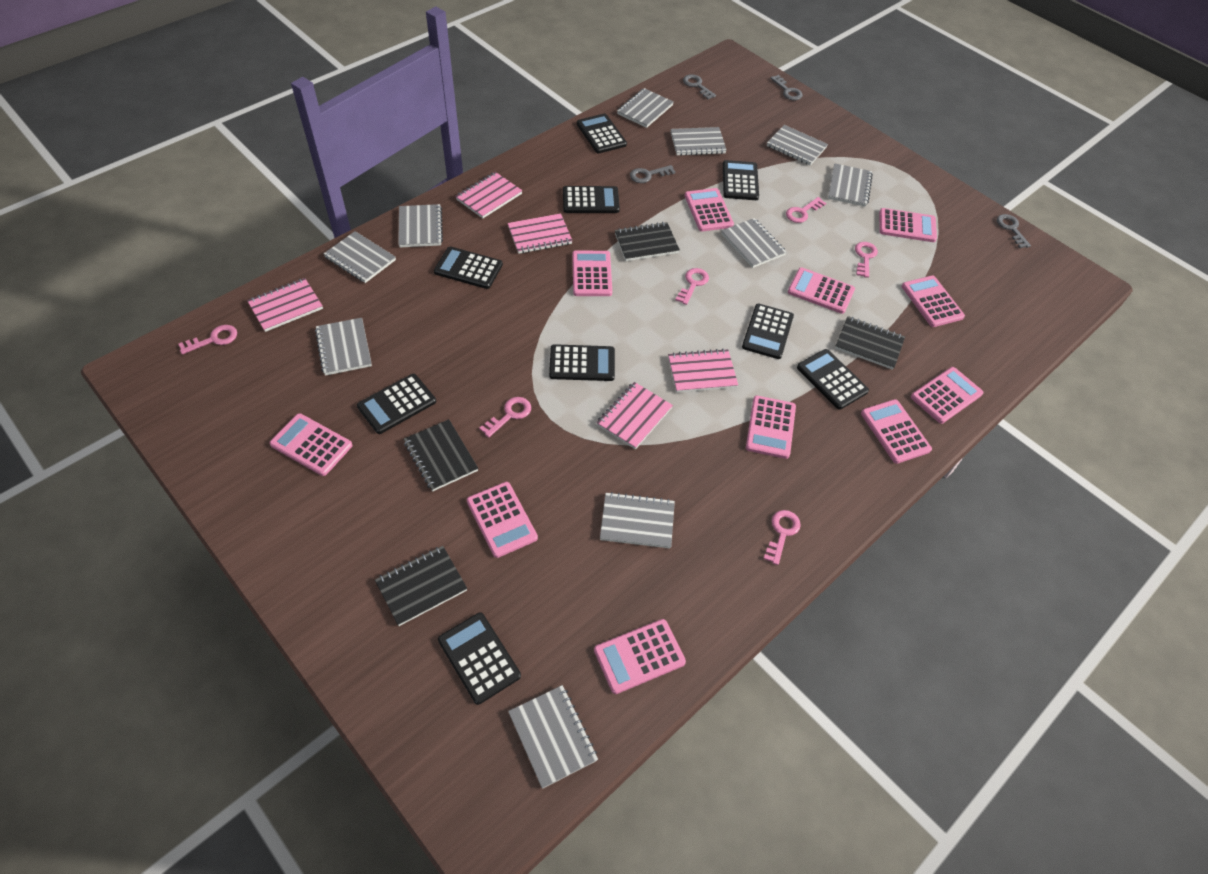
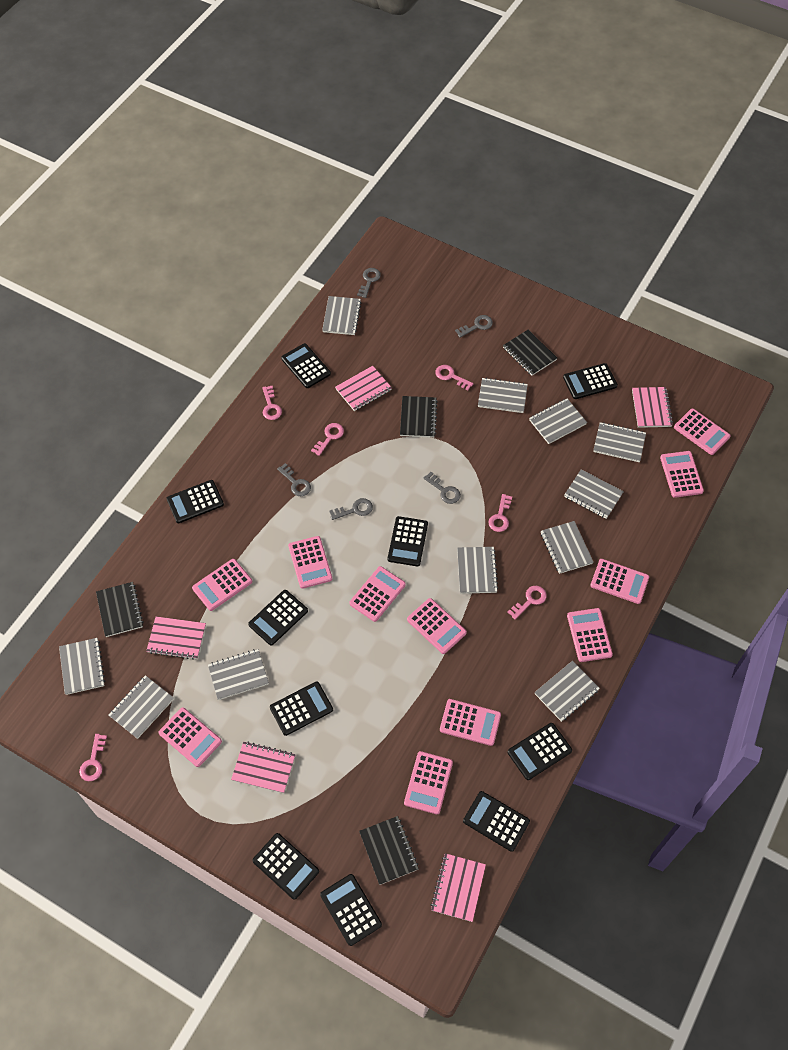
black calculator: [357,374,436,434] [434,247,503,289] [438,613,521,705] [549,344,615,381] [563,186,620,213] [577,114,627,153] [723,160,759,200] [742,303,794,359] [797,349,869,410] = 9 -> [166,480,224,523] [248,590,308,646] [252,833,319,900] [270,682,333,736] [281,343,331,388] [320,874,382,946] [388,516,428,566] [463,791,530,852] [507,723,572,780] [563,363,618,399] = 10
grey key: [630,165,676,183] [683,74,716,100] [770,75,803,100] [997,214,1031,248] = 4 -> [277,463,311,496] [329,498,373,520] [357,268,381,298] [424,472,461,504] [455,315,493,338] = 5
grey notebook: [315,318,372,376] [324,231,396,283] [398,204,443,248] [508,685,598,789] [600,492,675,548] [617,88,674,128] [671,127,727,156] [721,218,786,268] [767,125,828,165] [828,163,873,207] = 10 -> [59,638,105,695] [109,675,174,739] [208,649,269,700] [322,296,361,335] [457,547,498,594] [478,377,528,413] [529,398,587,444] [534,661,600,722] [541,521,593,574] [564,469,624,519] [593,422,646,462] = 11

